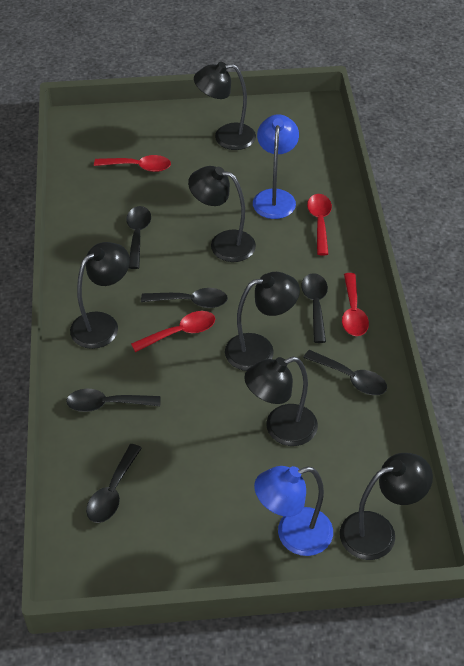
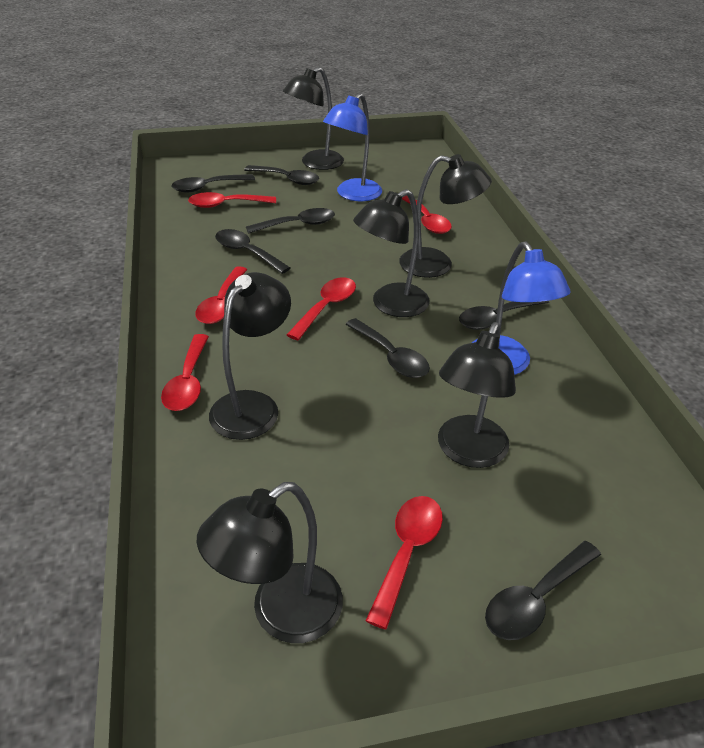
black spoon: [66,389,161,412] [86,444,142,523] [126,206,151,269] [141,288,228,308] [301,273,328,343] [303,350,387,395] = 6 -> [172,174,255,193] [215,229,290,274] [244,165,319,185] [246,208,335,234] [345,318,430,378] [459,301,549,330] [485,541,601,640] = 7
red spoon: [94,155,171,172] [131,311,215,352] [307,194,332,255] [342,273,369,336] = 4 -> [161,334,209,411] [188,192,276,208] [195,266,248,324] [287,277,356,340] [365,496,443,629] [402,195,452,234] = 6

